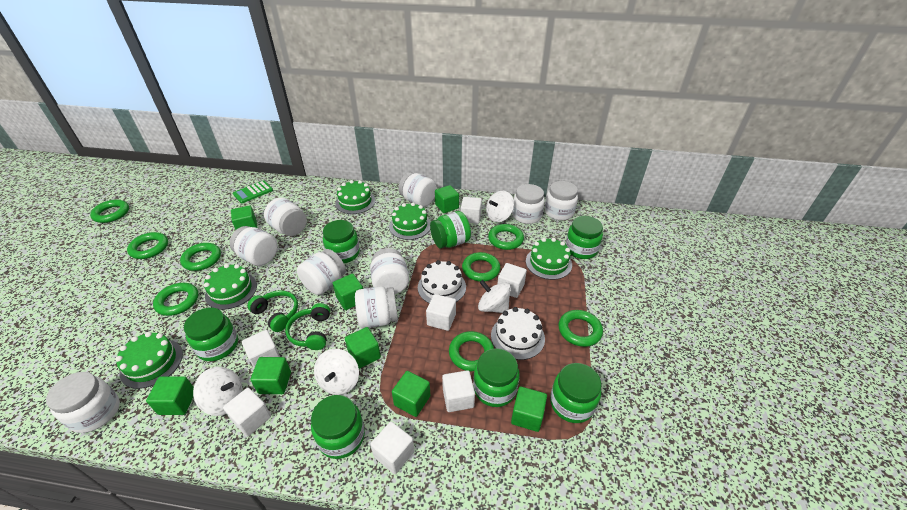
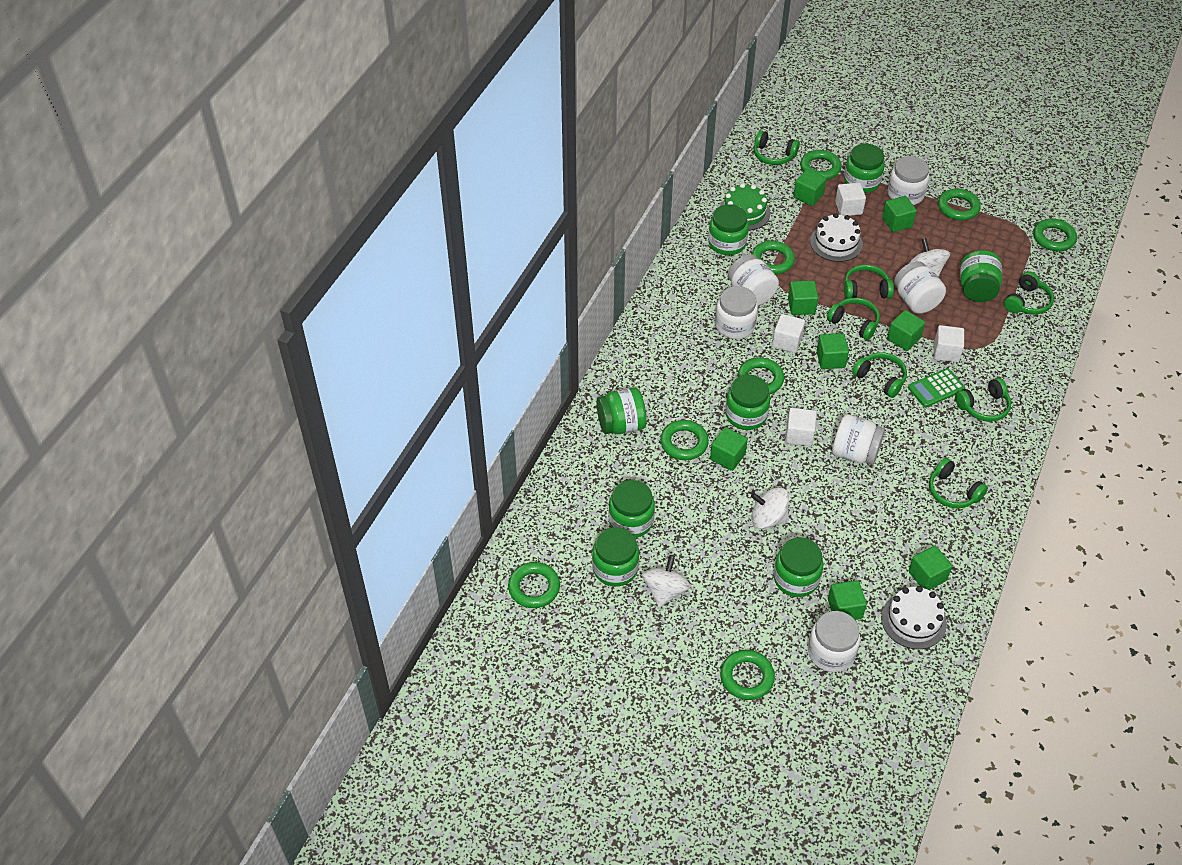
green cake: [115,332,183,389] [204,264,257,310] [335,180,375,214] [389,203,431,240] [526,238,572,280] = 5 -> [720,183,770,230] = 1
green headphones: [247,290,298,332] [285,303,330,350] = 2 -> [754,130,800,165] [827,298,880,340] [844,264,894,299] [852,352,907,398] [929,458,988,508] [955,378,1012,422] [1004,272,1054,315] = 7
green jar: [184,308,238,361] [311,395,365,459] [323,220,360,263] [430,211,471,249] [473,348,520,407] [550,363,602,423] [565,216,603,259] = 7 -> [592,527,639,586] [596,387,647,434] [609,480,655,538] [708,204,749,255] [725,375,770,430] [774,537,824,597] [844,144,885,193] [960,250,1002,302] = 8
white cube: [223,388,271,437] [242,330,280,368] [370,422,415,474] [426,294,456,331] [442,370,475,412] [461,197,482,224] [498,263,527,298] = 7 -> [772,314,805,353] [785,408,816,446] [835,183,866,216] [934,325,964,362] = 4
white jar: [46,372,120,433] [230,226,278,266] [264,198,307,236] [297,249,346,295] [355,286,398,328] [370,248,409,294] [398,172,437,207] [512,184,545,224] [545,181,578,220] = 9 -> [715,286,758,339] [728,254,779,306] [808,611,860,672] [832,414,885,465] [888,156,929,205] [894,261,946,313] = 6
white spinning top: [193,367,243,416] [314,349,359,395] [478,280,511,313] [486,191,514,222] = 4 -> [642,555,690,607] [751,487,789,529] [909,238,950,277] = 3

